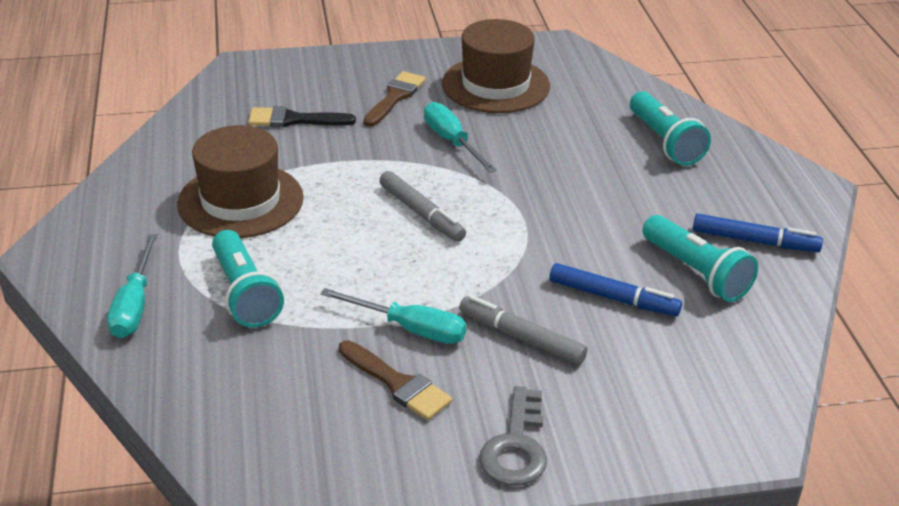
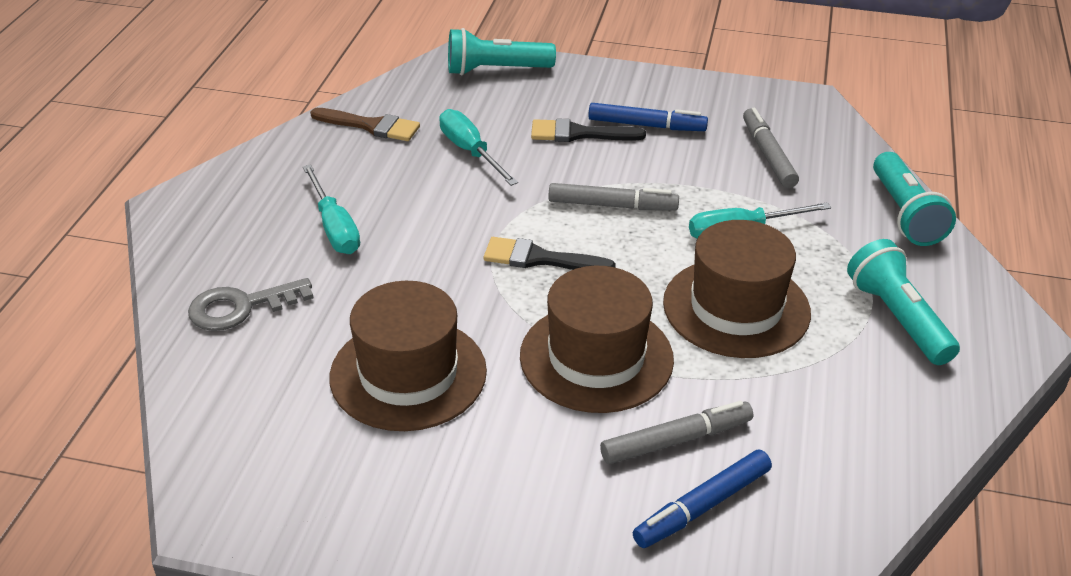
black brush: [248,106,356,127] = 1 -> [484,237,616,270] [531,118,646,142] = 2
brown brush: [339,340,452,420] [363,71,426,127] = 2 -> [310,108,420,141] = 1
brown hat: [177,125,304,238] [442,19,550,113] = 2 -> [329,281,487,431] [520,266,674,413] [663,220,811,358] = 3
grey marker: [379,171,466,242] [459,295,587,365] = 2 -> [548,183,679,211] [600,401,754,464] [743,108,799,188] = 3

